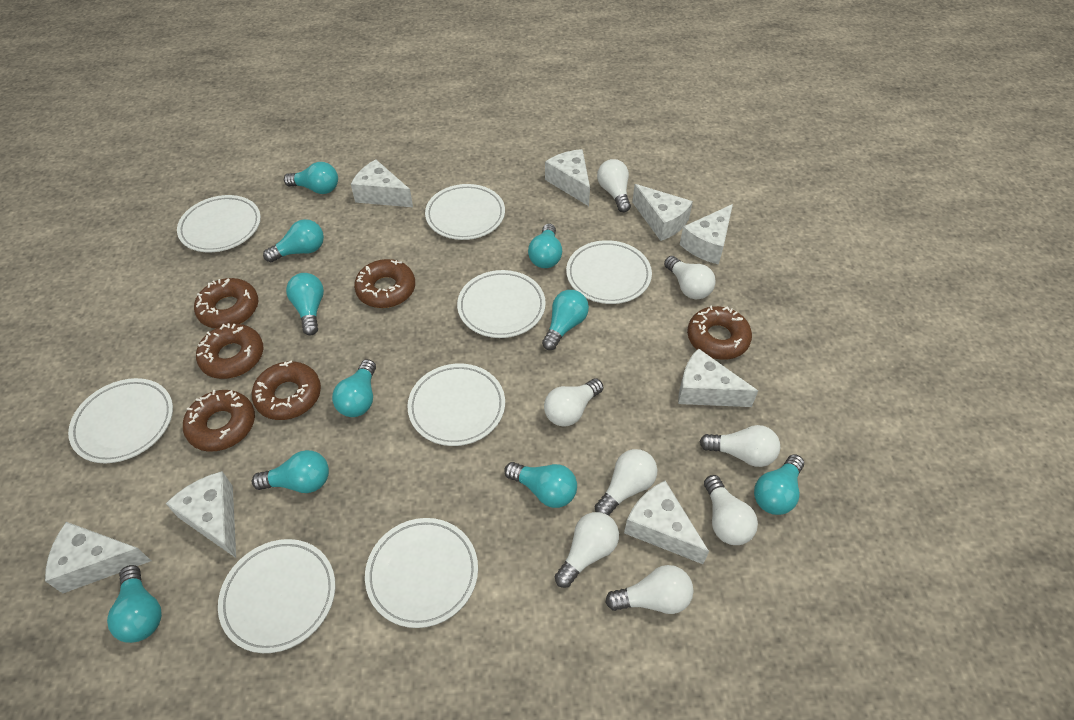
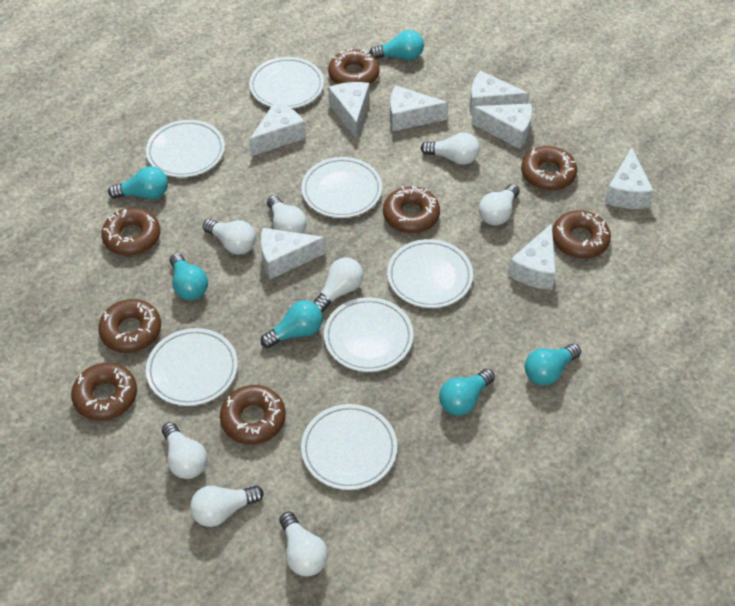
brown donut: [183,390,255,452] [194,278,258,328] [196,323,264,379] [252,360,321,420] [354,259,415,308] [687,306,752,360] = 6 -> [71,363,137,421] [98,299,161,353] [101,208,160,256] [220,385,286,444] [328,48,380,84] [383,185,440,233] [521,146,577,191] [552,210,611,259] = 8
turquoise light bulb: [107,565,162,643] [252,450,329,493] [263,219,324,262] [284,162,338,194] [286,273,324,335] [332,359,376,417] [504,462,577,508] [528,223,562,268] [542,290,589,350] [754,454,804,515] = 10 -> [108,166,168,199] [170,253,208,300] [261,300,323,348] [369,30,424,60] [439,369,495,416] [525,344,581,385] = 6
white plate: [68,378,173,463] [177,195,261,252] [218,539,336,653] [365,518,478,628] [407,364,505,446] [425,184,505,240] [457,270,546,338] [566,240,652,304] = 8 -> [146,120,225,177] [146,328,238,406] [249,57,324,109] [301,157,382,218] [301,404,397,490] [324,297,413,372] [387,239,473,308] = 7

